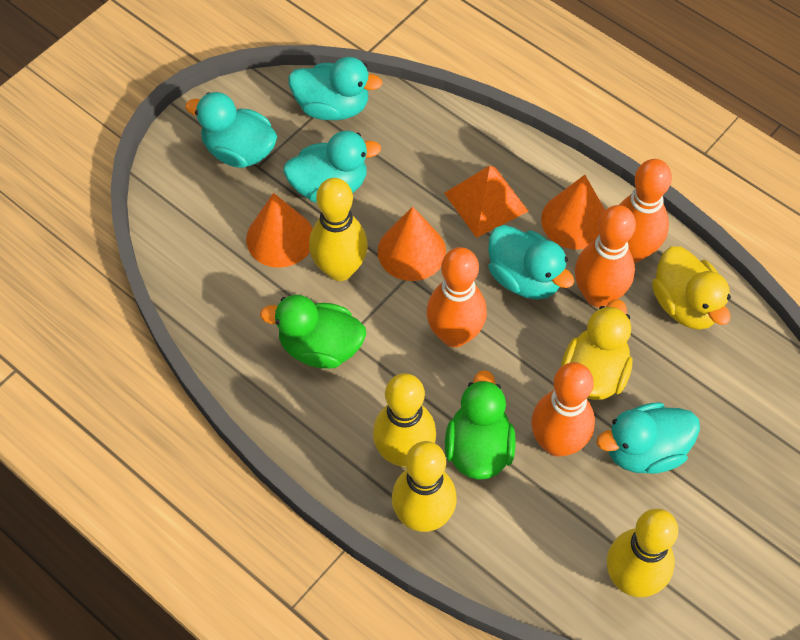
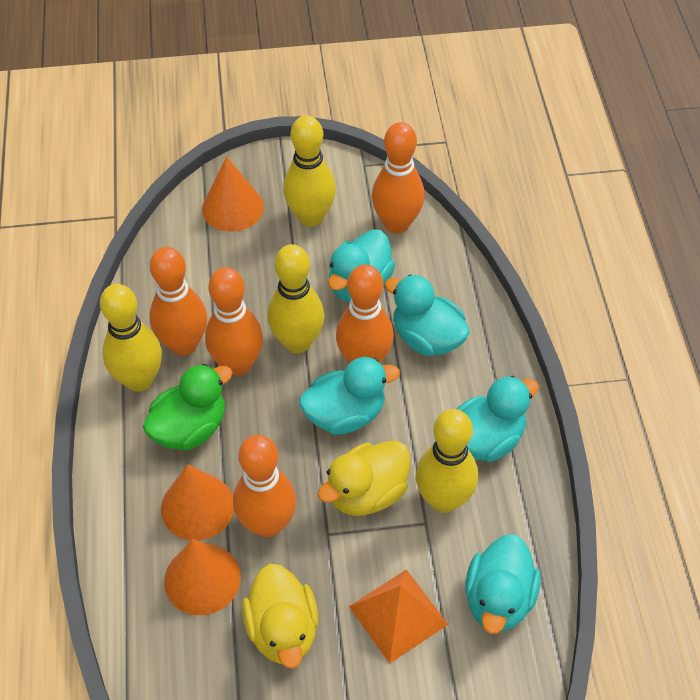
green duck: [260,295,366,369] [445,370,516,480] = 2 -> [143,364,233,451] = 1
orange bowling pin: [426,247,487,347] [531,362,595,457] [575,205,636,307] [619,159,672,263] = 4 -> [150,247,207,356] [205,267,263,376] [233,435,296,538] [336,264,394,363] [372,122,425,234] = 5

